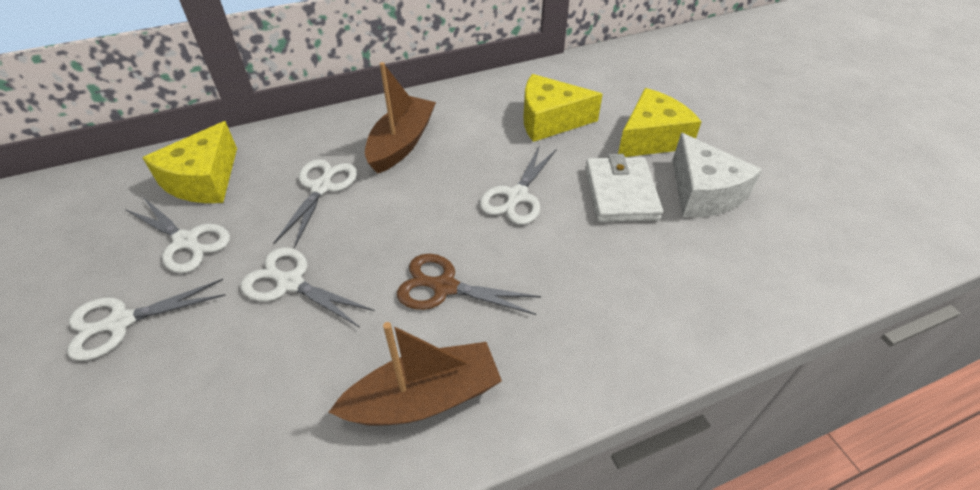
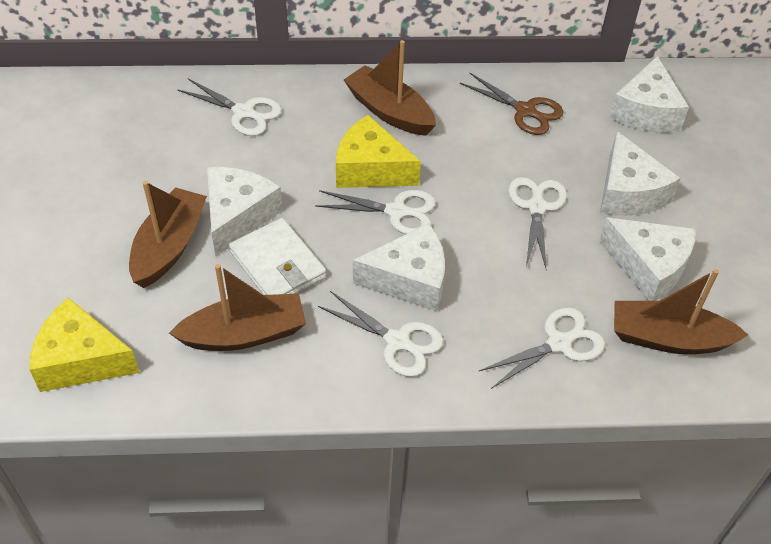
brown boat: [329,322,502,426] [365,62,436,174] = 2 -> [129,181,207,288] [169,264,306,351] [344,40,436,136] [614,269,748,354] = 4
white cheese: [673,133,762,217] = 1 -> [207,167,282,256] [353,223,445,311] [599,217,696,301] [600,131,681,216] [609,56,689,133] = 5
yellow cheese: [142,121,237,203] [523,74,603,142] [618,88,702,157] = 3 -> [29,297,140,392] [336,115,421,188] = 2

